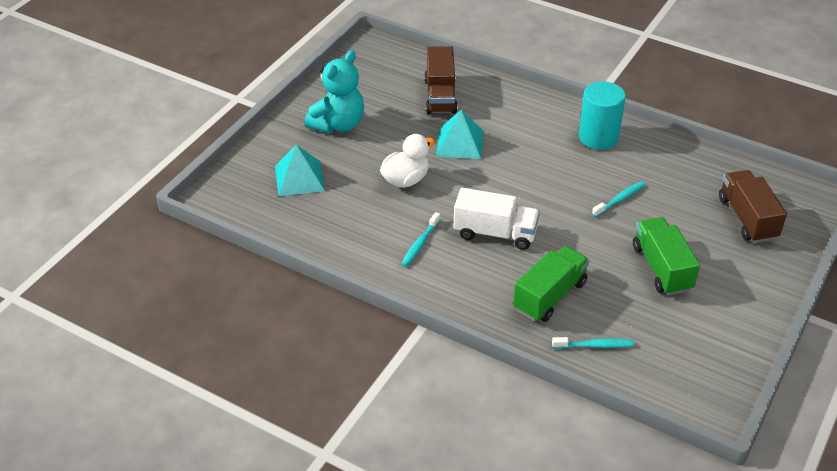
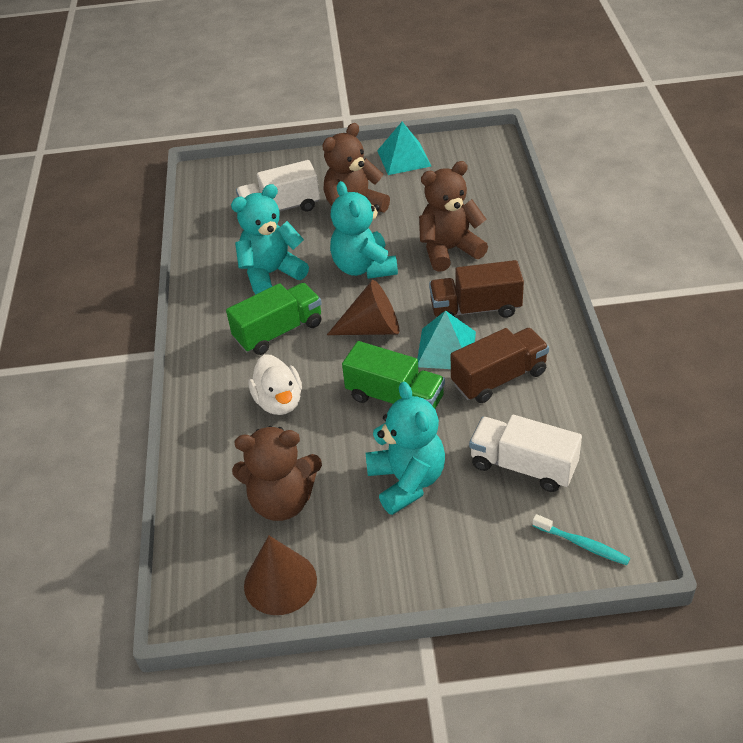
brown cone: none = 0 -> [244,536,317,615] [327,280,399,335] = 2
brown teddy bear: none = 0 -> [232,426,322,521] [322,123,390,212] [419,161,488,272] = 3
turquoise cylinder: [579,81,626,150] = 1 -> none = 0
turquoise teddy bear: [305,50,364,133] = 1 -> [231,184,309,295] [330,181,398,279] [366,382,445,515] = 3
turquoise toothbrush: [401,212,441,267] [552,337,635,349] [592,181,646,217] = 3 -> [533,514,630,565] = 1
white truck: [454,188,540,250] = 1 -> [236,160,320,212] [469,415,582,492] = 2

